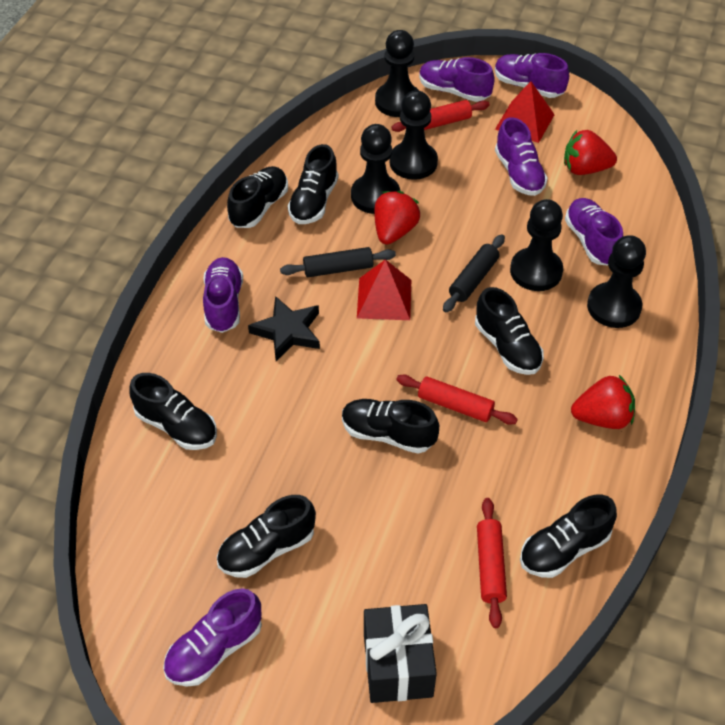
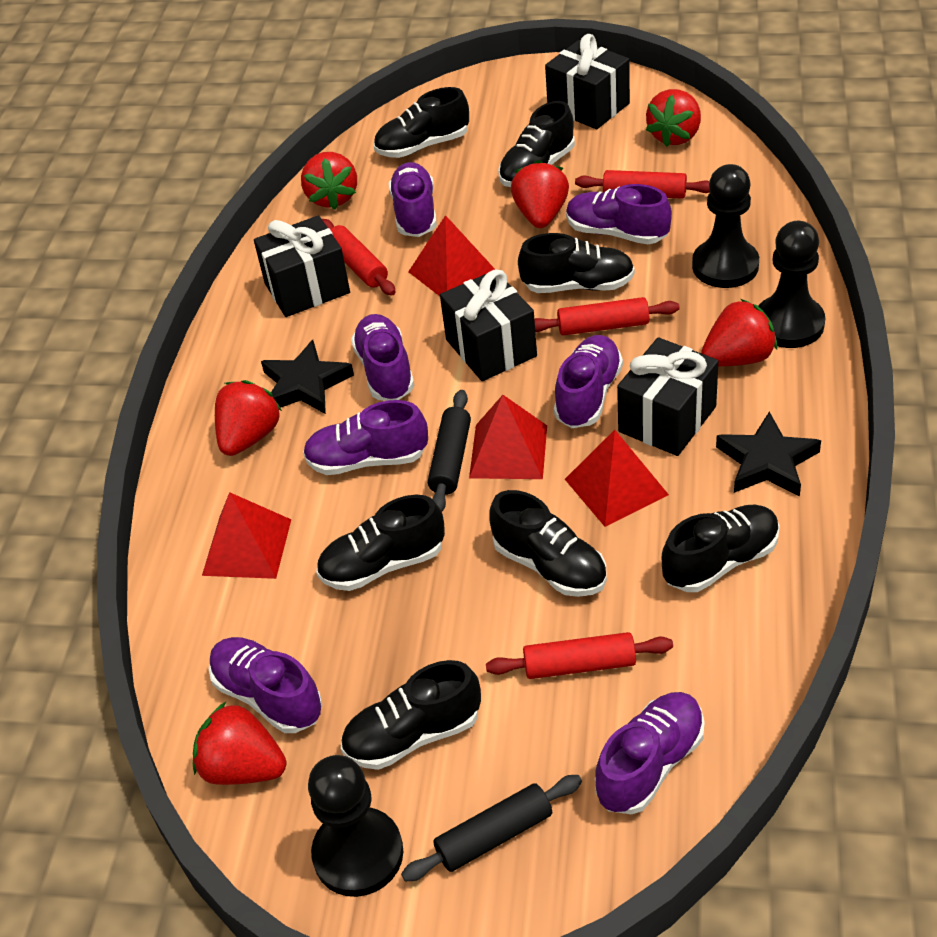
black gift: [364,604,437,703] = 1 -> [254,215,350,317] [440,269,537,381] [545,34,630,129] [617,337,719,456] = 4
black pawn: [351,124,400,214] [375,30,419,117] [389,90,438,180] [510,199,563,291] [587,235,646,328] = 5 -> [308,755,403,897] [692,164,759,288] [759,221,825,348] = 3
black star: [248,296,320,361] = 1 -> [261,340,354,414] [716,412,821,496] = 2
purple shoe: [163,588,262,687] [203,257,243,333] [419,57,495,102] [495,53,569,98] [495,117,548,196] [565,198,623,266] = 6 -> [209,637,322,733] [303,400,428,475] [351,314,414,401] [388,162,437,237] [554,335,623,428] [566,184,672,244] [595,692,705,814] = 7
red pyramid: [357,259,411,320] [495,81,555,143] = 2 -> [202,492,292,579] [408,215,495,296] [469,395,547,479] [565,430,669,527] = 4
red rolling pin: [391,100,490,132] [396,374,518,425] [477,498,507,628] = 3 -> [322,219,396,295] [486,632,673,679] [534,297,680,335] [575,170,710,199] = 4
red strawberry: [374,191,420,245] [564,130,617,175] [571,375,635,429] = 3 -> [193,702,286,785] [215,380,282,456] [301,152,357,210] [511,160,569,228] [646,89,701,147] [701,299,777,366] = 6

